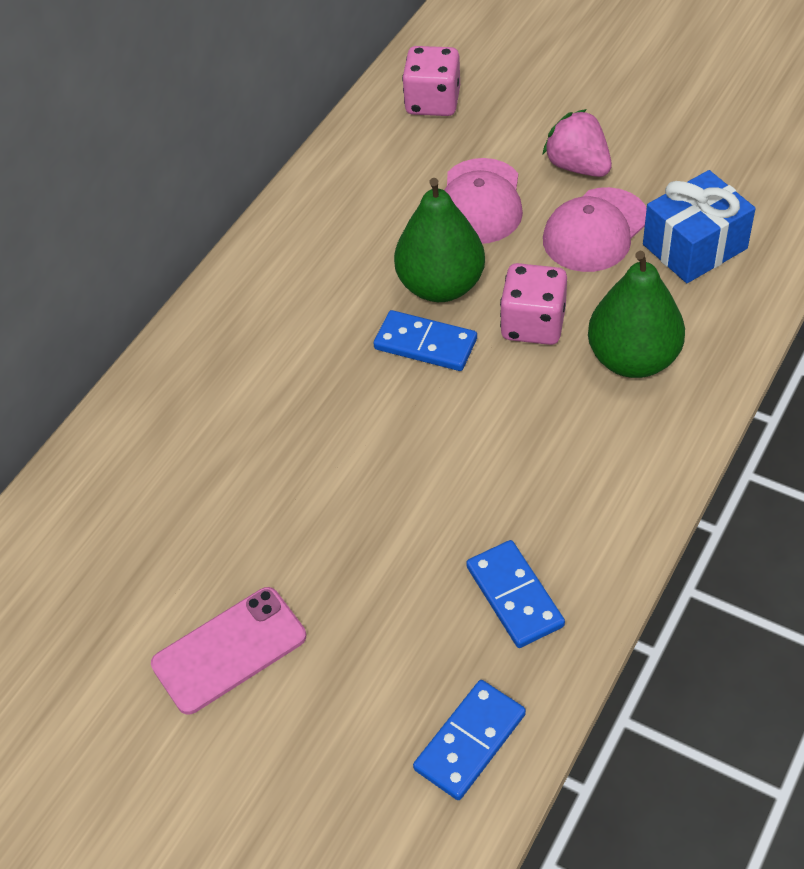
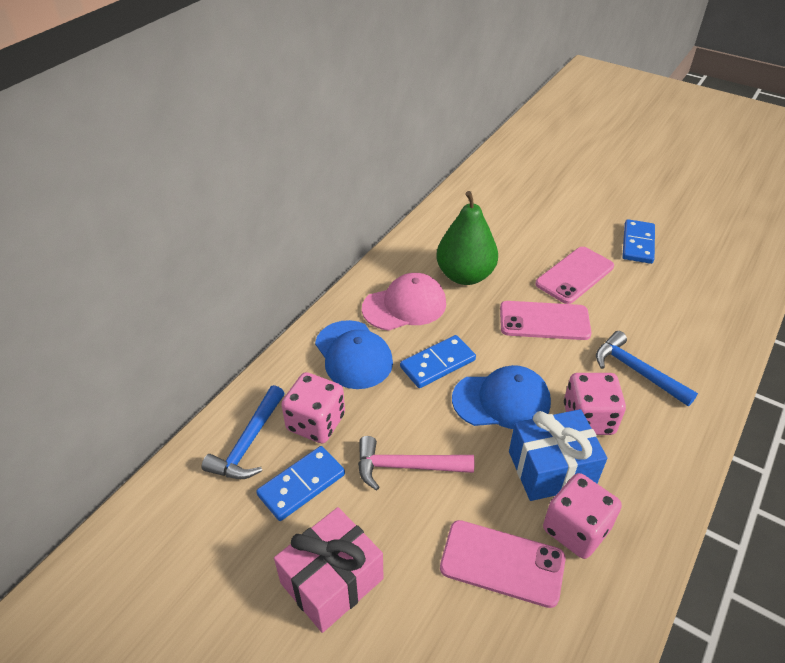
blue cap: none = 0 -> [315,320,393,389] [452,365,551,429] = 2
blue hammer: none = 0 -> [202,385,285,479] [596,331,698,406] = 2
green pear: [394,178,485,302] [588,251,685,378] = 2 -> [436,191,498,285] = 1
pink cap: [444,158,523,244] [543,187,647,272] = 2 -> [362,273,446,331] = 1
pink dice: [402,46,460,116] [500,263,567,345] = 2 -> [281,372,345,443] [543,473,622,559] [564,373,626,435] = 3
pink gift: none = 0 -> [274,507,384,633] = 1
pink hammer: none = 0 -> [358,436,474,491] = 1
pink phone: [151,587,306,715] = 1 -> [440,520,566,608] [500,301,592,340] [535,247,614,304] = 3
pink strawberry: [543,109,612,177] = 1 -> none = 0

